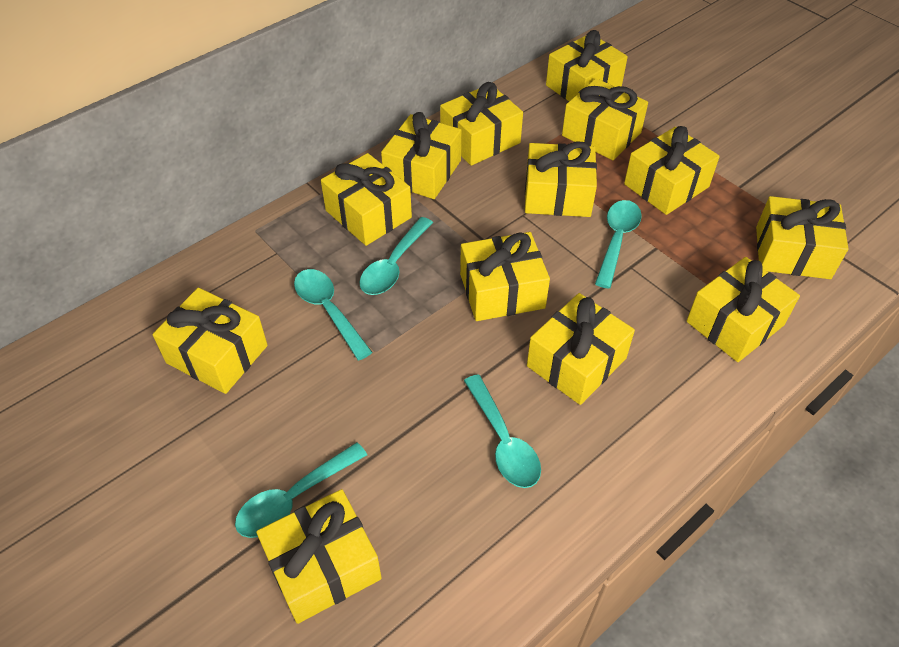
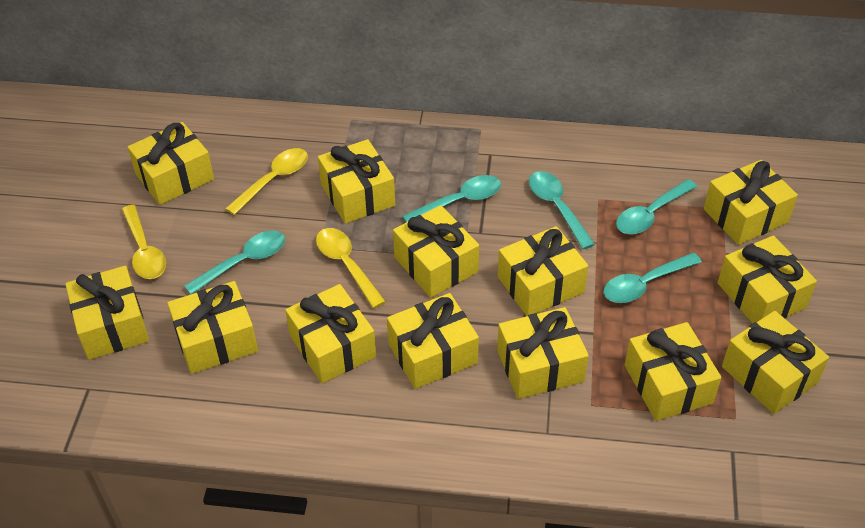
yellow spoon: none = 0 -> [122,205,166,279] [225,148,308,215] [316,228,386,308] = 3

